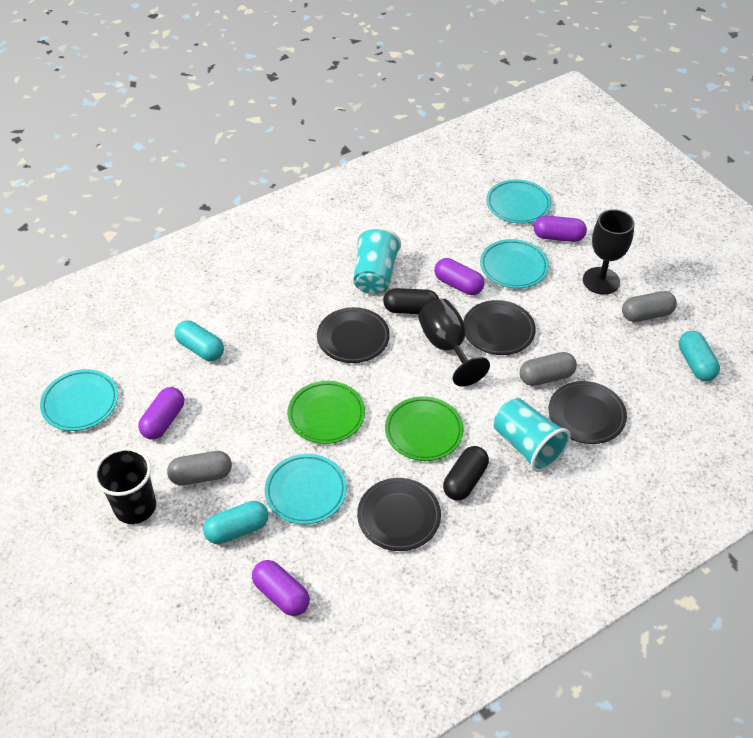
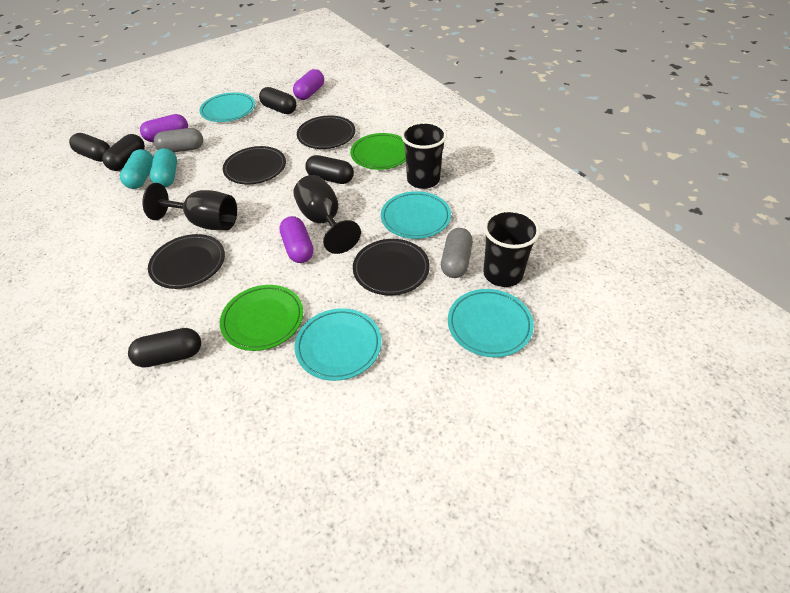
black capsule: [383,288,439,314] [443,446,489,500] = 2 -> [69,133,110,162] [102,134,145,171] [128,328,201,368] [259,87,296,114] [305,155,354,184] = 5
black cup: [94,447,156,524] = 1 -> [401,122,447,189] [483,209,540,287] = 2
grey capsule: [167,451,232,486] [520,352,577,386] [622,291,677,322] = 3 -> [154,128,203,152] [441,228,473,278] = 2
purple capsule: [138,387,184,440] [252,560,310,616] [434,258,484,295] [534,215,587,242] = 4 -> [140,114,188,142] [279,216,314,263] [293,69,324,100] = 3
turquoise capsule: [175,321,224,361] [203,501,268,544] [679,331,720,381] = 3 -> [120,149,153,189] [150,148,177,188] = 2
turquoise cup: [353,227,401,294] [494,398,571,472] = 2 -> none = 0

